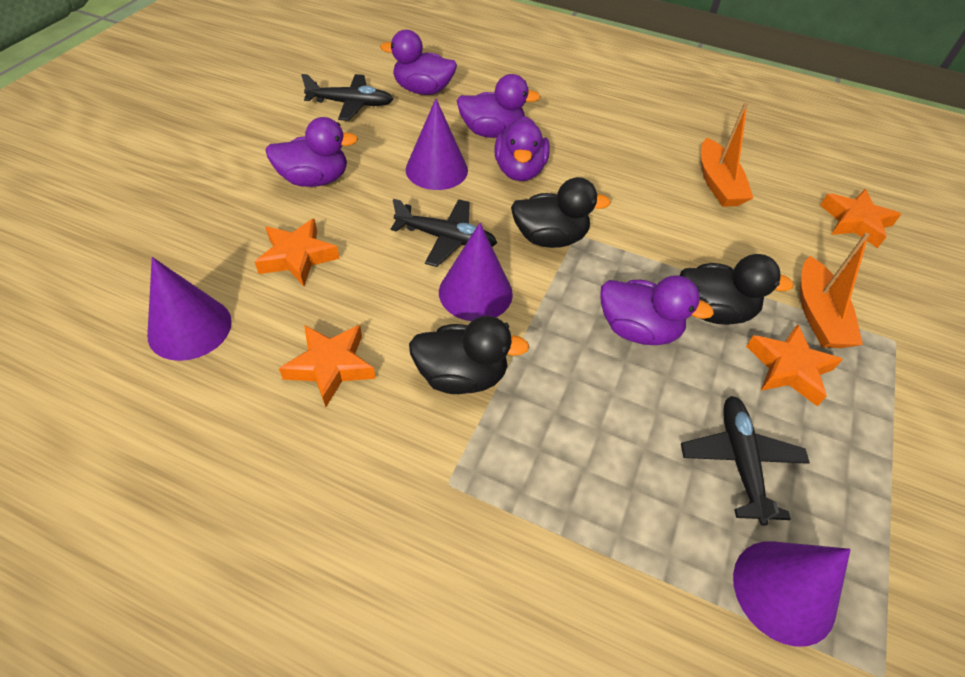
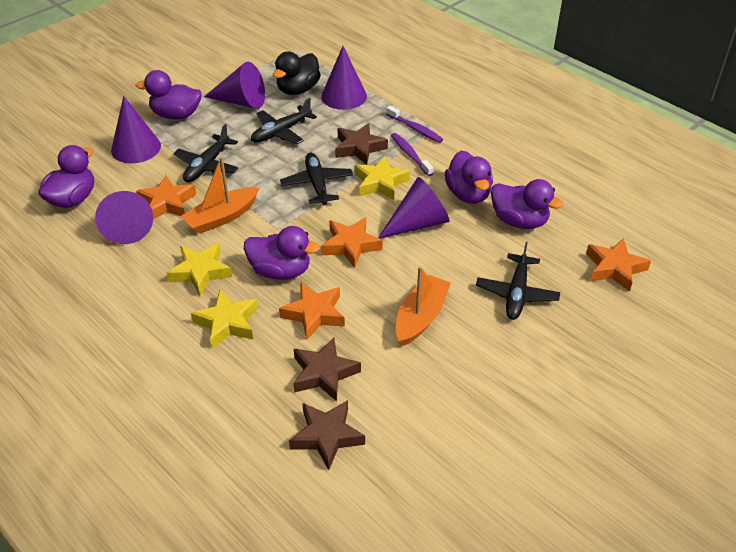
black duck: [409,316,529,394] [511,177,611,248] [680,254,794,325] = 3 -> [273,52,321,95] = 1
black plane: [301,74,393,121] [391,199,497,267] [681,396,810,526] = 3 -> [173,124,238,182] [251,98,317,144] [280,153,353,205] [476,242,560,320] = 4
brown star: none = 0 -> [289,400,365,470] [293,337,361,401] [335,123,388,165] = 3
purple cone: [147,257,232,361] [406,98,468,190] [439,223,513,321] [733,542,851,647] = 4 -> [95,191,153,244] [111,96,161,163] [204,62,265,109] [321,46,367,110] [378,177,450,239] = 5
purple toothbrush: none = 0 -> [386,106,443,143] [391,133,434,176] = 2
yellow star: none = 0 -> [166,243,232,296] [191,290,258,348] [354,156,410,200] = 3

